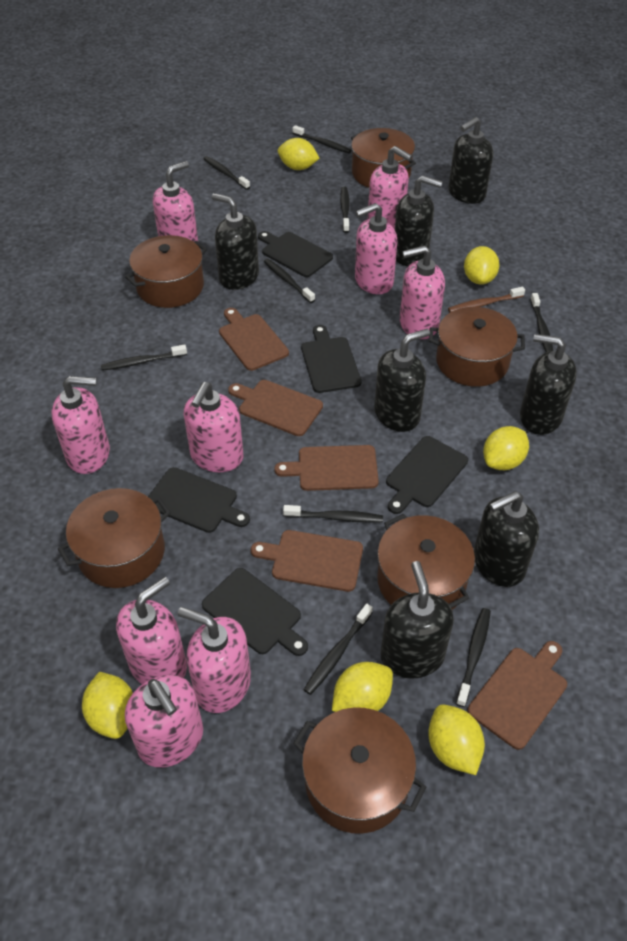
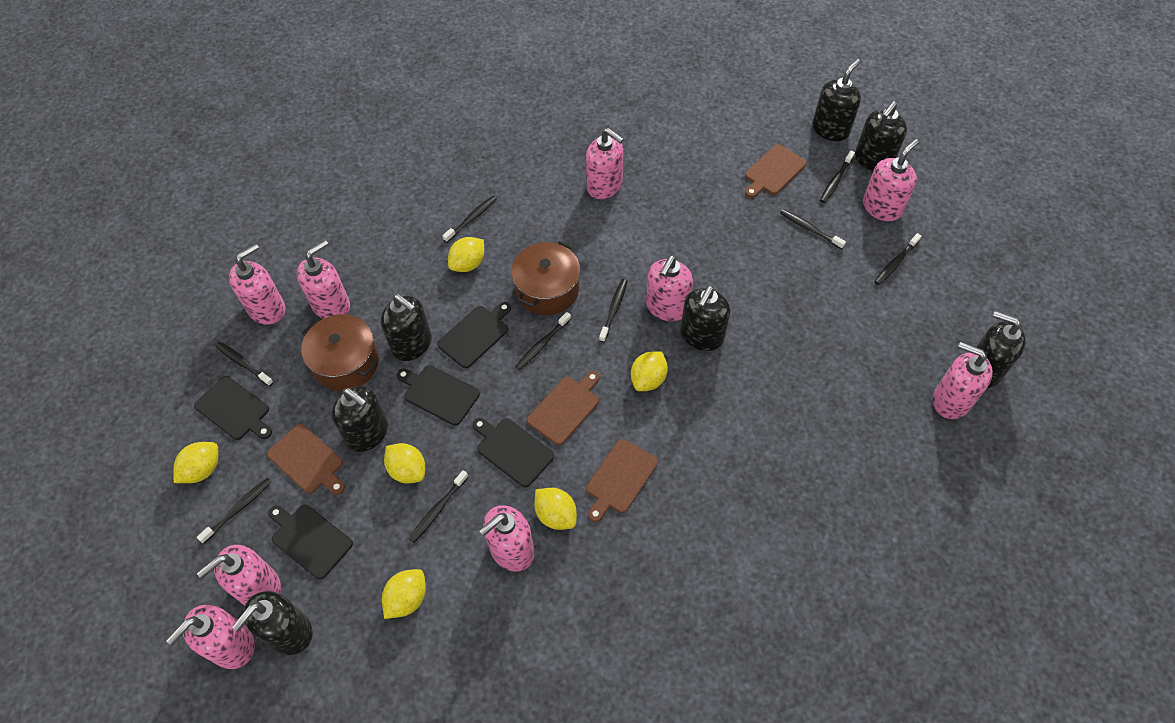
brown cutting board: [219,308,289,371] [228,380,323,436] [251,530,363,592] [274,445,379,491] [468,641,567,750] = 5 -> [267,424,345,495] [527,371,599,445] [586,439,658,522] [745,144,807,198] = 4
brown pot: [58,488,171,588] [125,235,207,308] [293,707,426,834] [351,128,416,188] [377,513,475,609] [429,307,525,387] = 6 -> [301,314,379,391] [511,241,580,315] = 2
brown toothbrush: [448,287,525,312] = 1 -> none = 0

